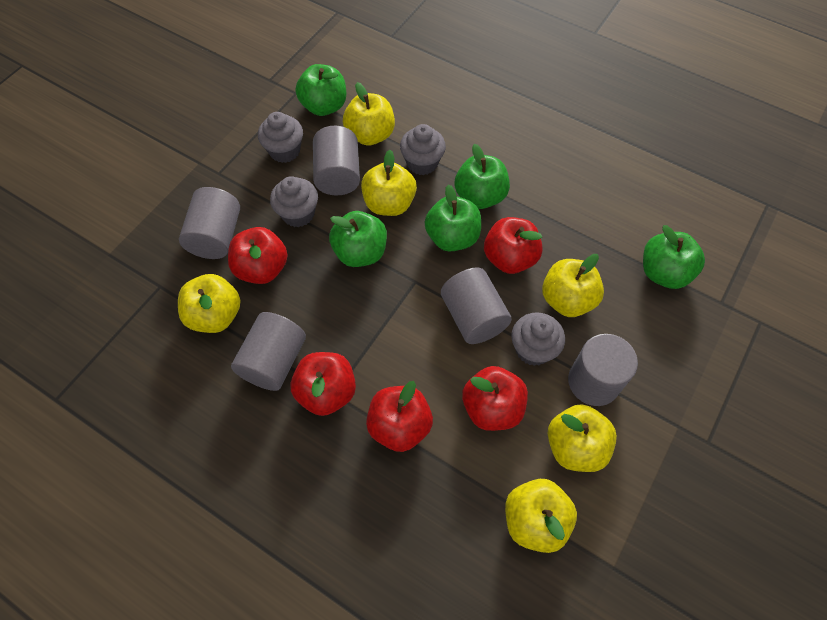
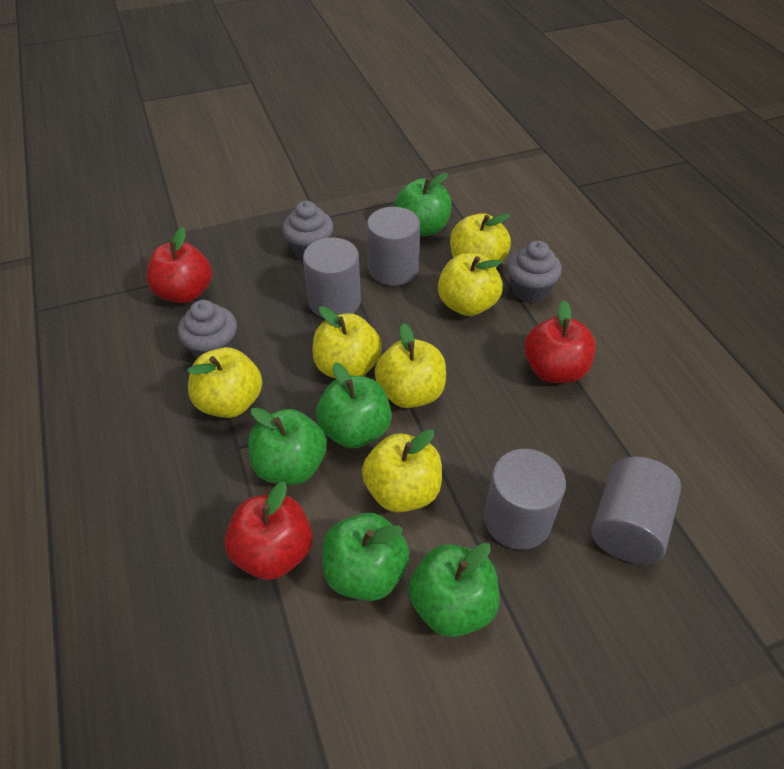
grey cupcake: [258,112,303,163] [270,176,318,227] [400,124,446,175] [511,312,565,366] = 4 -> [178,300,237,359] [282,201,333,260] [507,240,562,303] = 3
grey cylinder: [179,187,240,259] [231,312,306,391] [313,125,360,196] [441,267,512,344] [568,334,638,406] = 5 -> [303,237,361,318] [367,207,420,286] [484,449,566,550] [591,456,681,564] = 4
red apple: [228,227,288,284] [291,352,356,416] [366,381,433,452] [462,366,528,431] [484,217,543,274] = 5 -> [146,227,212,303] [224,481,312,580] [524,300,596,383] = 3

